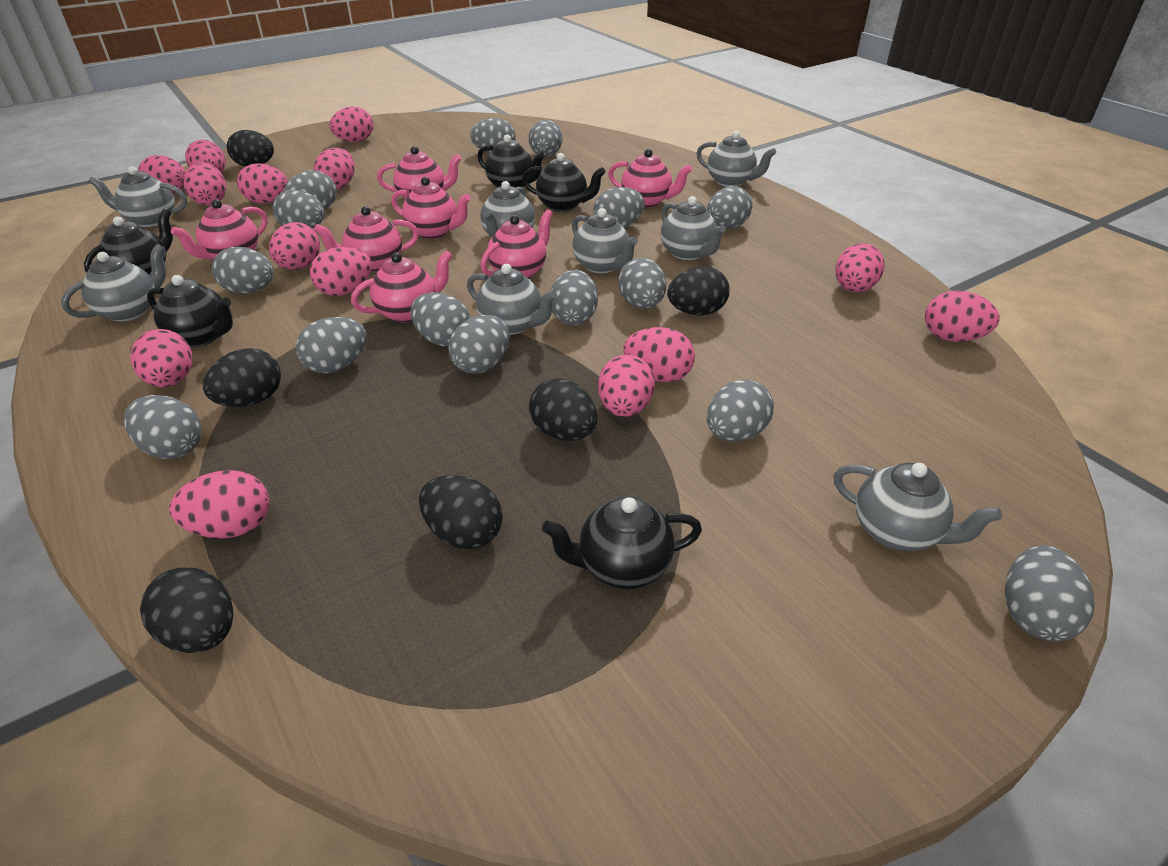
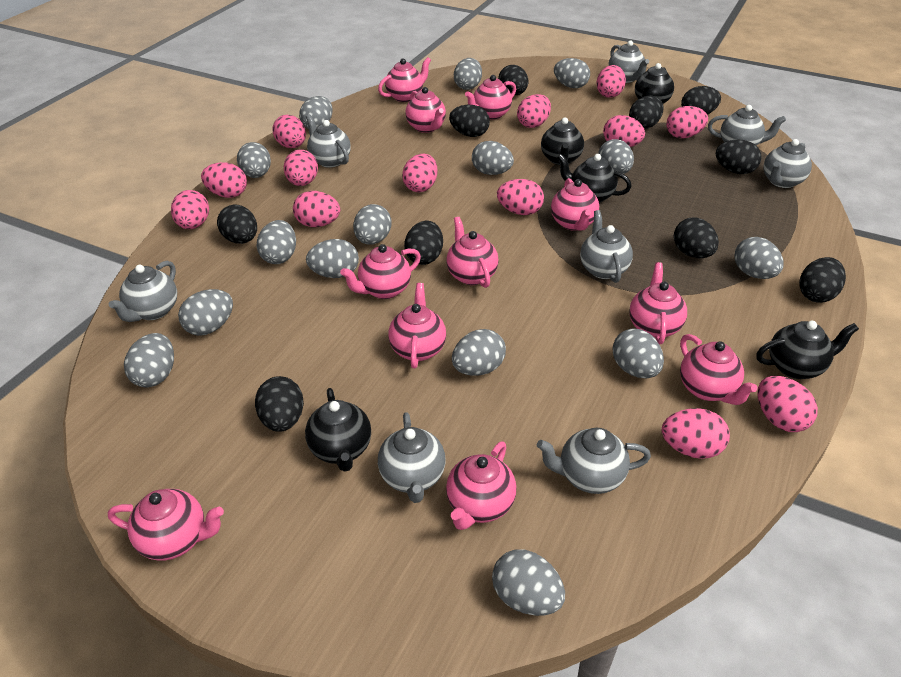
black egg: [140,567,233,653] [203,348,281,407] [227,130,274,167] [419,475,503,549] [529,379,597,441] [667,267,730,316] = 6 -> [217,204,257,244] [255,376,304,432] [404,221,443,265] [449,105,490,137] [498,65,528,95] [629,96,664,129] [674,217,719,258] [681,86,721,115] [716,140,762,174] [799,257,846,303] = 10
pink egg: [131,329,192,388] [138,155,186,194] [169,470,269,538] [184,162,226,205] [185,140,226,173] [237,163,288,203] [269,222,320,269] [310,247,372,296] [314,148,355,189] [329,107,373,142] [598,354,655,417] [623,327,695,382] [835,243,885,292] [925,291,1000,342] = 14 -> [171,190,209,229] [201,162,247,198] [272,115,306,148] [284,150,318,186] [293,191,340,227] [402,154,438,192] [497,179,544,215] [517,94,551,128] [596,65,626,98] [603,115,645,147] [662,408,730,459] [666,106,708,138] [757,376,818,432] = 13
pink teapot: [171,199,267,260] [314,206,419,271] [351,250,453,323] [377,146,462,199] [391,177,471,239] [481,209,553,279] [608,149,692,208] = 7 -> [108,489,224,561] [340,244,421,299] [378,57,431,102] [388,283,446,369] [405,87,446,133] [446,217,499,288] [446,441,516,530] [465,75,516,120] [551,178,599,231] [629,262,687,344] [680,334,757,405] = 11

